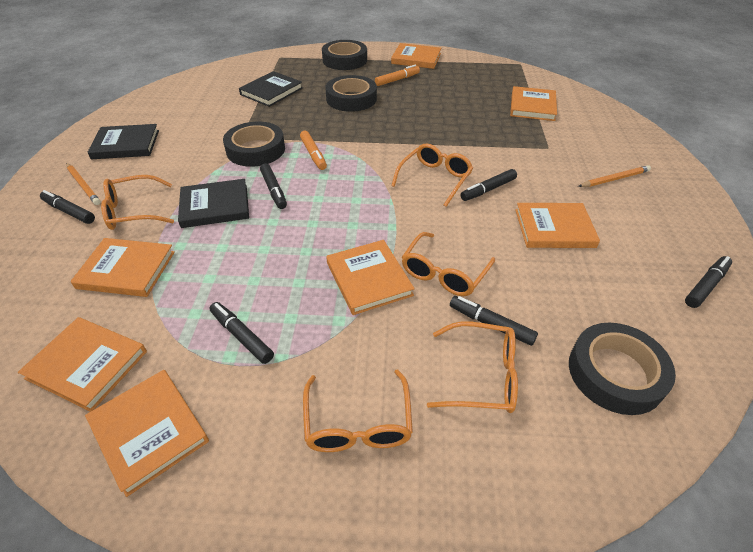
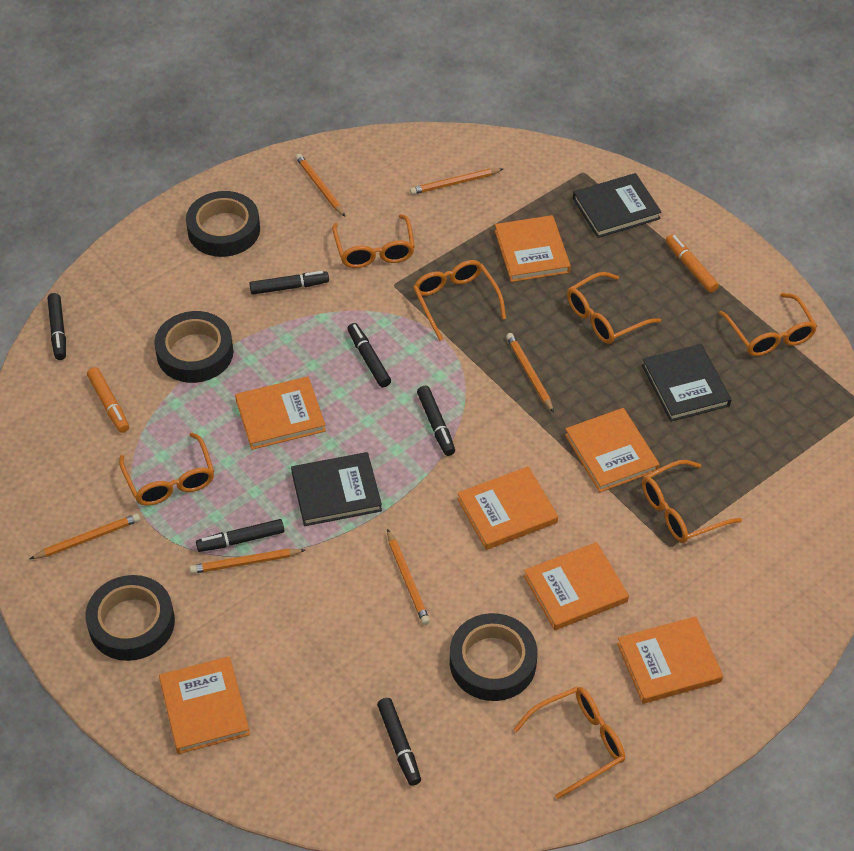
orange glasses: [101,175,174,230] [303,370,413,452] [391,144,473,207] [402,232,495,296] [427,321,518,413] = 5 -> [119,433,214,506] [332,214,415,268] [413,260,506,341] [513,687,625,799] [567,272,661,344] [642,460,742,543] [719,293,817,356] = 7
orange pencil: [66,163,101,205] [578,165,651,187] = 2 -> [30,513,140,559] [189,549,305,574] [296,154,345,217] [387,529,430,625] [410,168,503,195] [506,333,554,413] = 6

